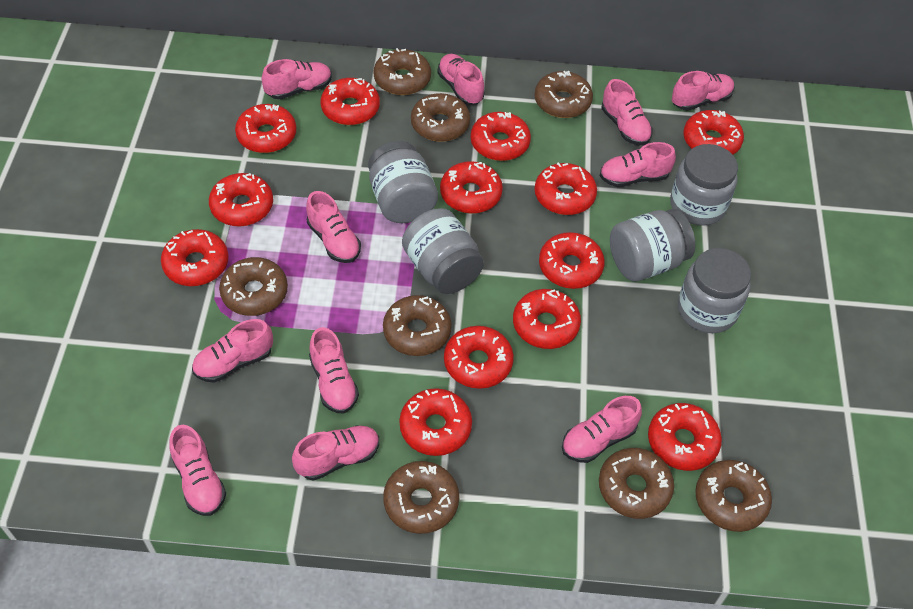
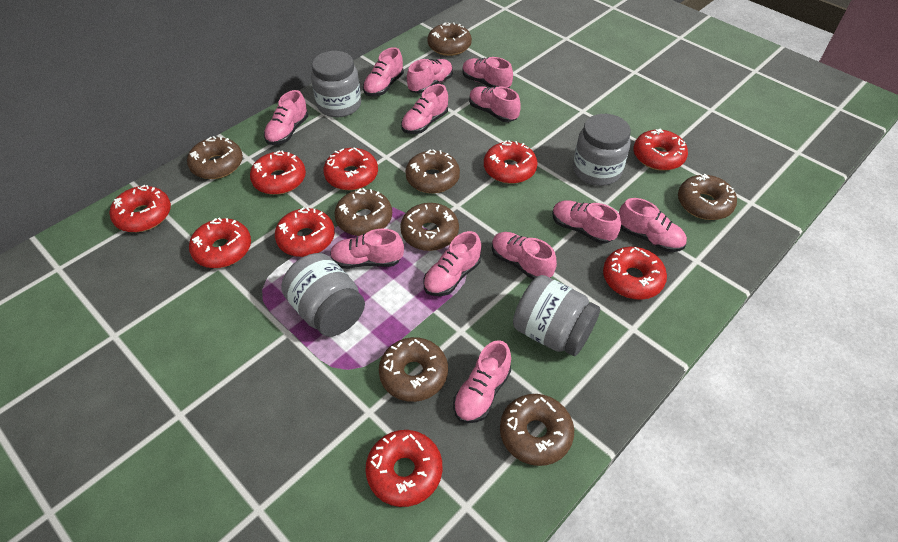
grey jar: [368,141,438,223] [402,208,484,294] [610,209,696,281] [670,144,738,226] [678,248,751,333] = 5 -> [281,253,365,337] [311,51,361,118] [513,275,600,356] [573,114,631,186] = 4
pink shoe: [169,425,226,516] [192,319,273,383] [262,59,332,99] [292,425,379,481] [306,191,361,263] [309,327,359,414] [437,54,485,105] [562,396,642,463] [600,142,676,187] [601,79,653,145] [672,71,735,111] = 11 -> [264,90,308,145] [330,229,404,269] [363,47,404,96] [401,84,448,134] [407,59,453,93] [423,231,481,296] [453,340,511,423] [463,57,513,88] [469,86,521,122] [492,232,557,279] [552,200,621,244] [619,198,687,252] = 12
red donut: [161,229,229,286] [209,173,273,226] [235,104,296,153] [320,78,380,125] [399,388,472,456] [440,161,503,214] [444,326,514,389] [471,112,531,161] [513,289,581,349] [535,162,597,215] [539,232,605,289] [648,403,722,471] [683,110,744,155] = 13 -> [110,185,171,232] [189,218,251,268] [250,150,306,195] [275,207,335,257] [324,147,378,190] [365,430,442,507] [484,140,538,184] [603,247,667,300] [634,128,688,171] = 9

